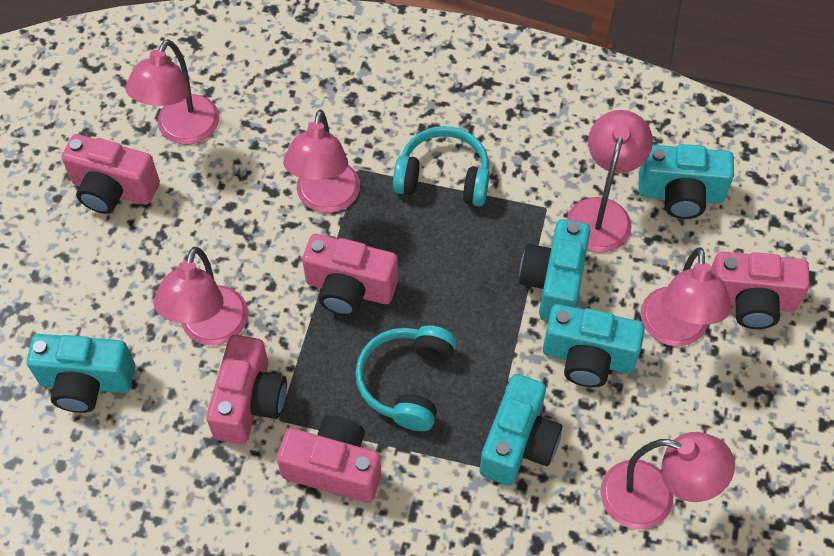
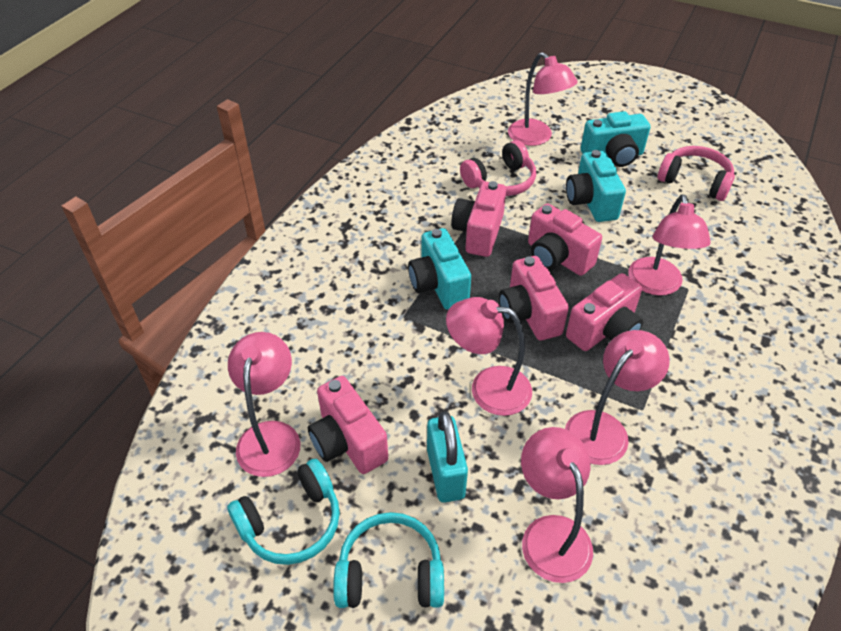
pink headphones: none = 0 -> [460,140,536,196] [658,146,735,201] = 2
turquoise camera: [26,334,135,413] [480,374,562,486] [519,219,591,320] [543,304,645,387] [638,144,734,219] = 5 -> [408,228,471,309] [566,150,626,222] [581,111,650,167] = 3
turquoise padlock: none = 0 -> [427,411,468,503] = 1

